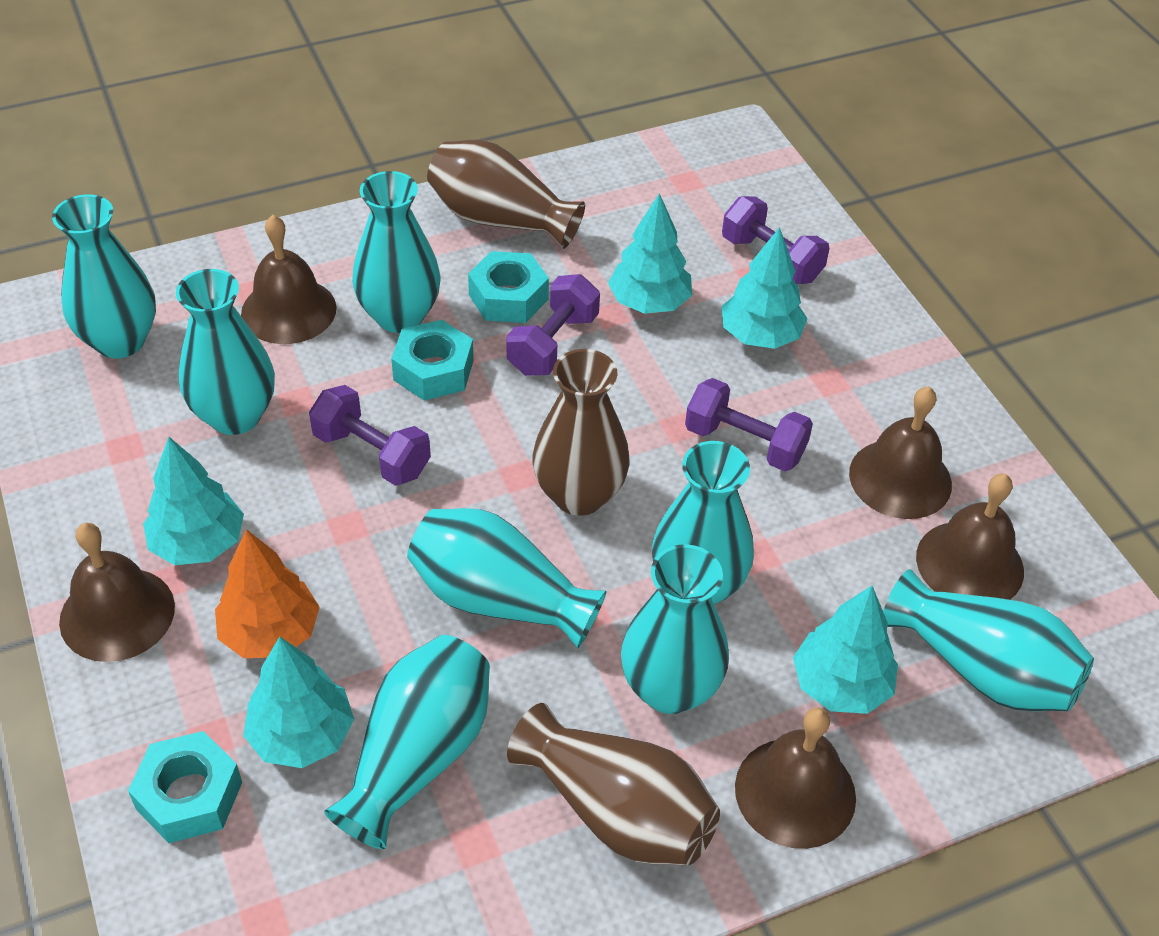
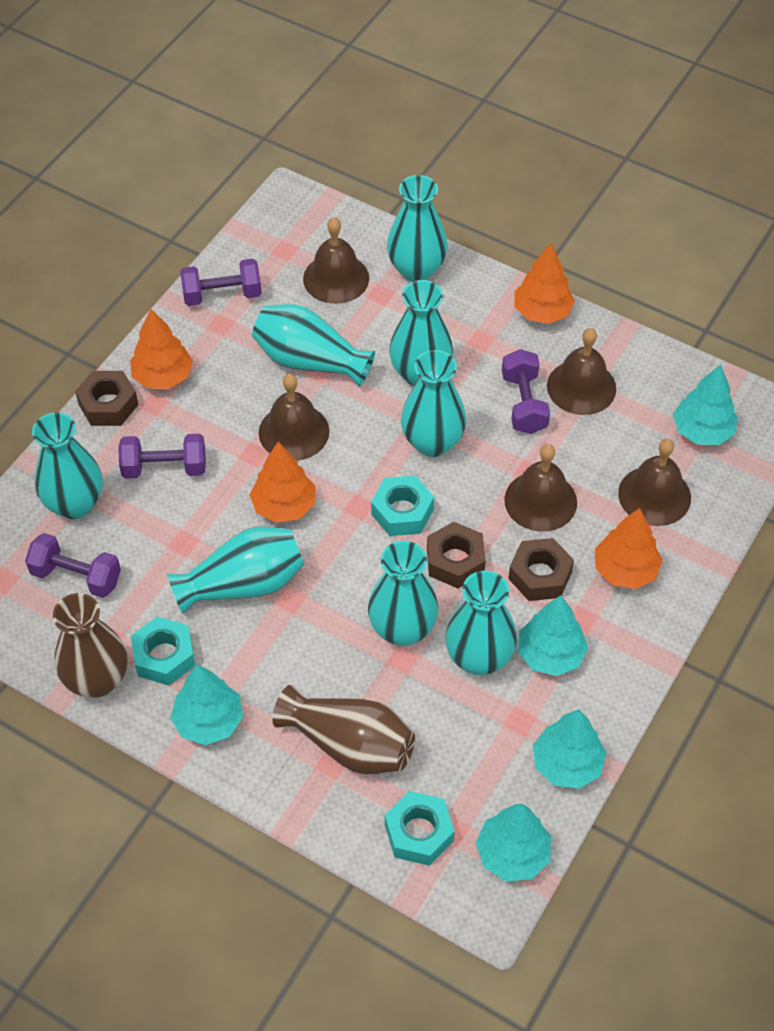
brown nut: none = 0 -> [75,371,138,426] [427,522,486,588] [508,538,574,601] = 3
brown vase: [427,140,585,249] [507,703,720,865] [533,349,630,516] = 3 -> [53,593,127,698] [272,685,415,775] = 2
orange tree: [215,529,320,658] = 1 -> [130,309,193,389] [250,442,315,523] [515,243,575,324] [595,508,663,589] = 4

